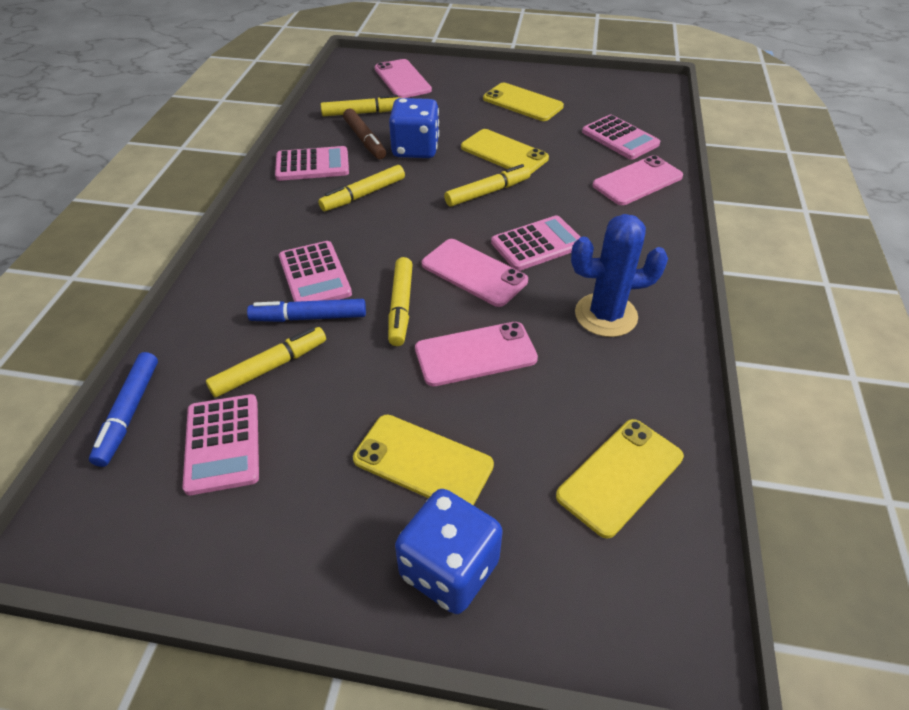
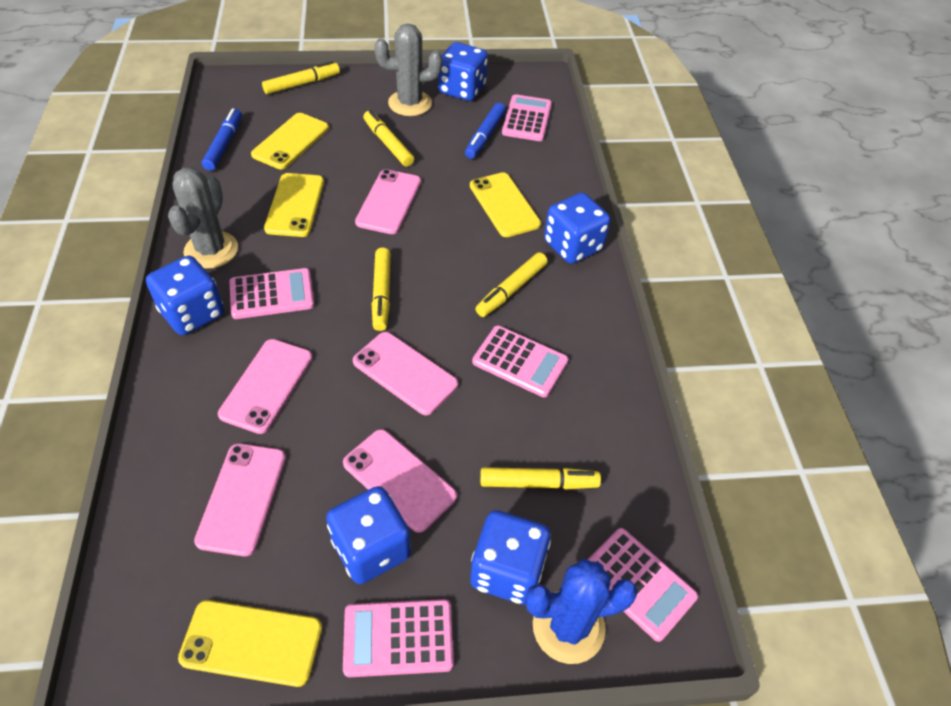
blue dice: [389,98,439,158] [395,489,503,614] = 2 -> [146,256,224,335] [326,486,411,584] [438,42,488,101] [470,510,551,605] [544,193,610,264] = 5
brown marker: [343,109,386,159] = 1 -> none = 0
grey cactus: none = 0 -> [168,167,238,269] [375,24,442,116] = 2
pink phone: [375,59,432,98] [415,322,538,386] [422,239,528,307] [593,155,683,205] = 4 -> [194,443,286,556] [218,339,312,434] [343,429,457,533] [353,332,458,415] [355,169,421,234] = 5

